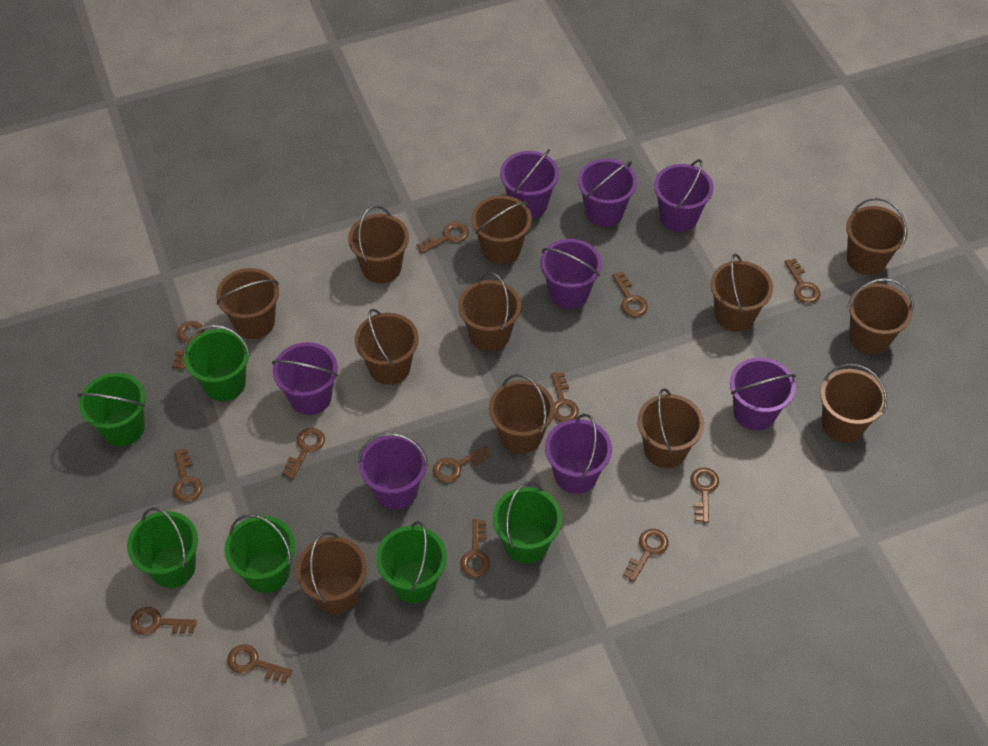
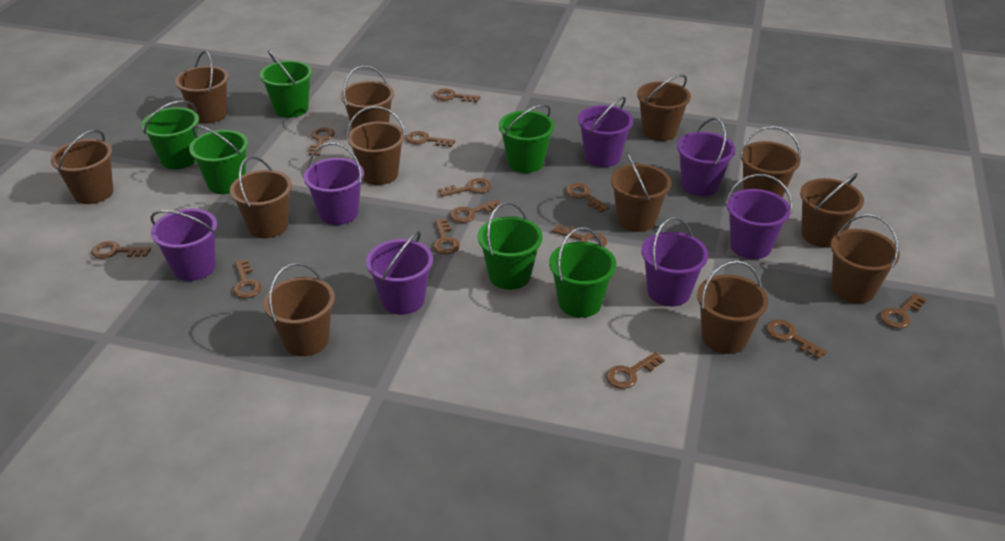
purple bucket: [272,342,338,415] [358,433,428,510] [500,149,559,218] [540,239,602,309] [545,414,612,494] [578,159,637,227] [654,159,714,232] [730,357,796,431] = 8 -> [151,208,217,281] [303,142,364,225] [366,231,433,315] [578,97,633,167] [641,217,708,306] [677,118,735,196] [726,174,792,259] = 7

